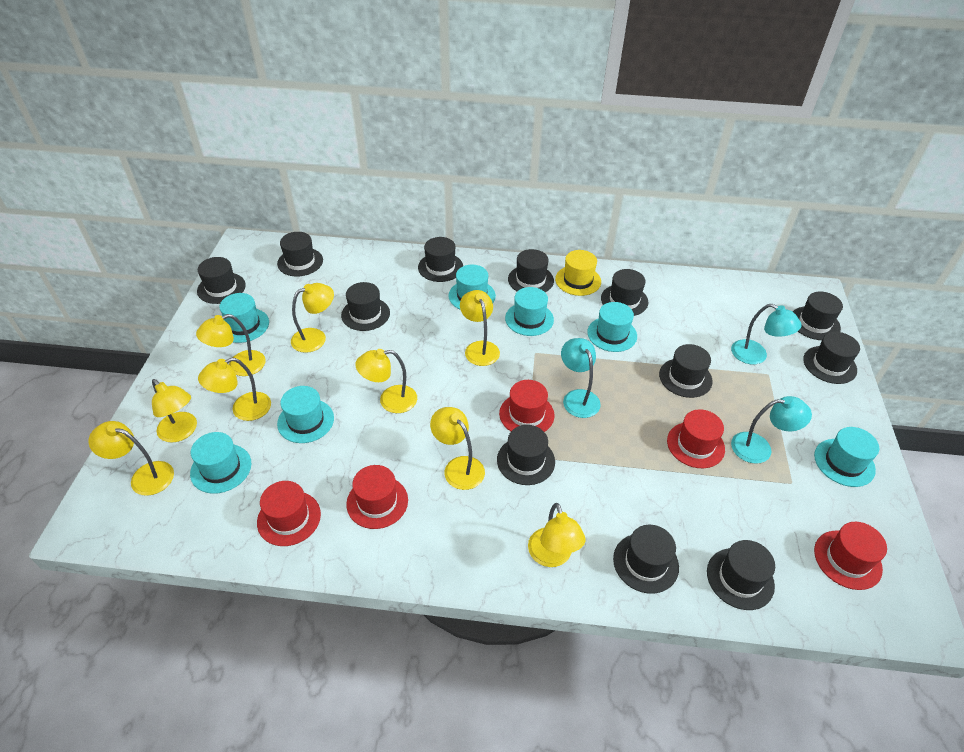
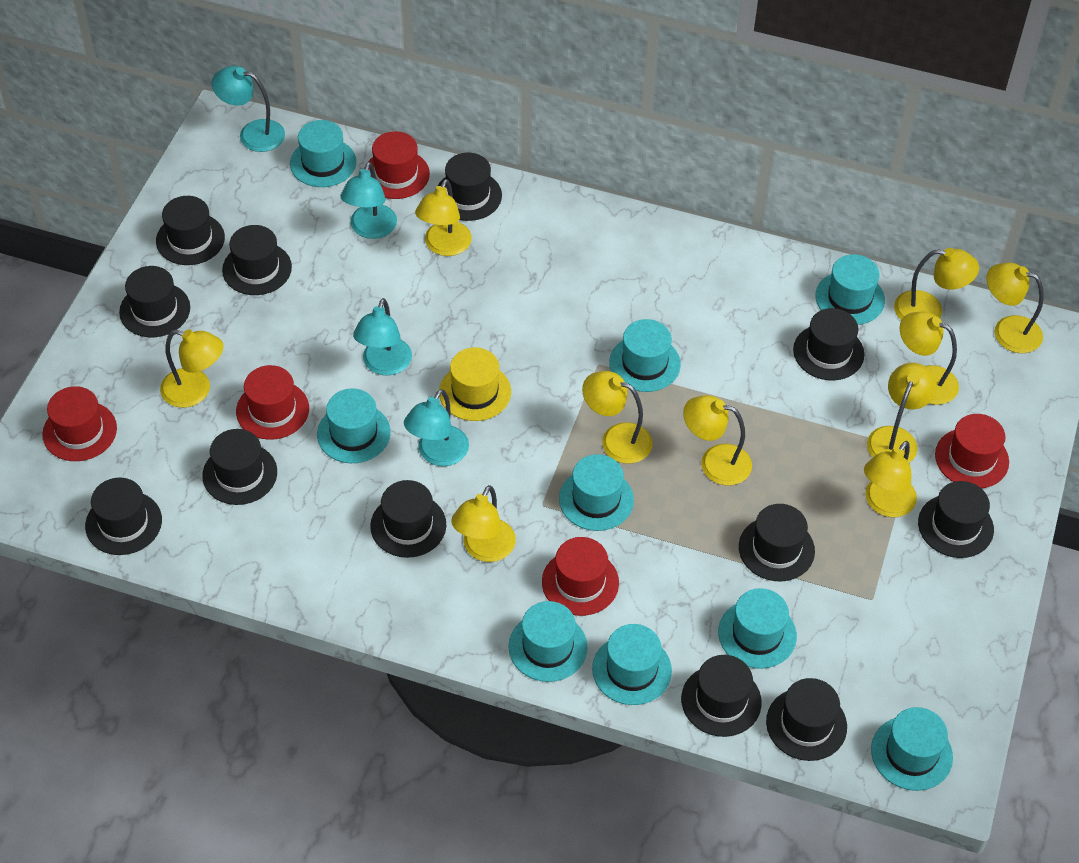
turquoise hat: [190,432,251,494] [219,293,269,343] [277,386,334,443] [449,265,496,309] [505,287,554,336] [587,302,637,352] [814,427,879,487] = 7 -> [290,120,356,187] [317,388,391,463] [508,601,588,682] [559,454,634,531] [592,624,672,705] [609,319,681,392] [718,588,797,669] [815,254,885,325] [871,707,953,791] = 9
turquoise lamp: [561,338,601,418] [731,304,802,364] [731,396,812,464] = 3 -> [212,66,285,152] [340,162,397,239] [353,298,412,376] [404,389,469,466] = 4
yellow lamp: [89,421,174,496] [152,379,197,442] [196,314,266,376] [198,358,271,421] [291,283,334,353] [355,349,417,413] [430,407,485,490] [460,290,500,366] [528,503,585,567] = 9 -> [160,329,224,408] [415,179,472,256] [451,485,516,562] [582,371,653,464] [683,395,752,486] [864,441,917,517] [867,363,937,463] [894,248,979,320] [900,311,959,405] [987,262,1044,353] = 10

